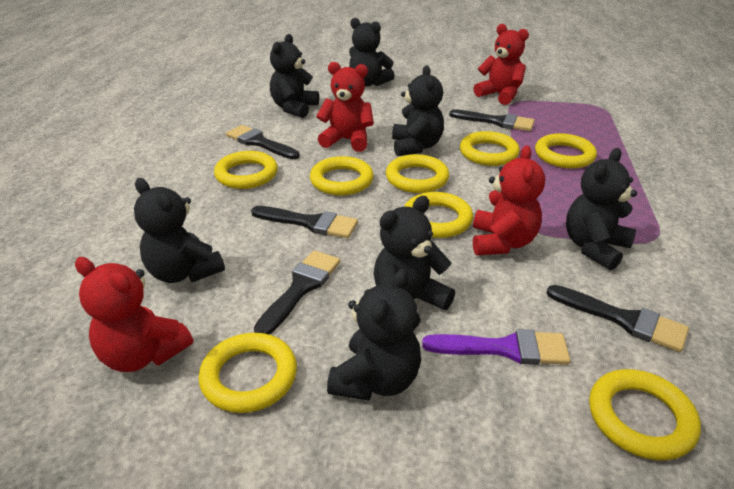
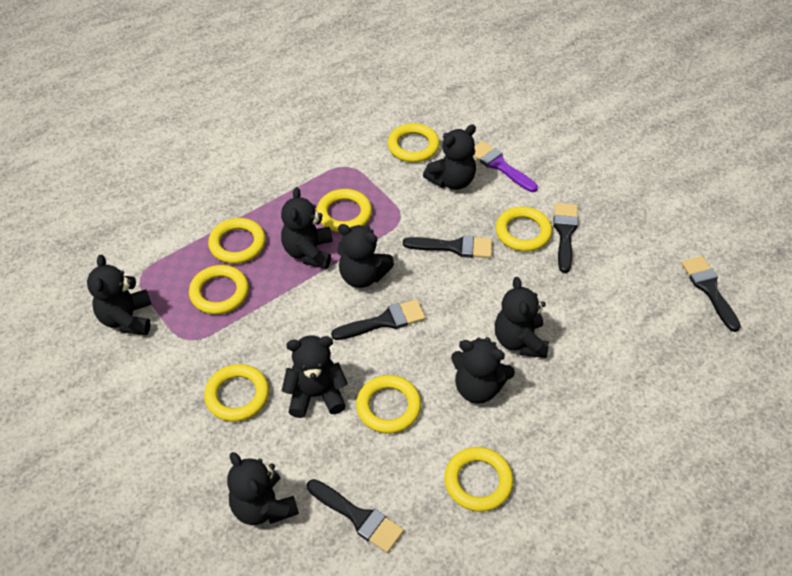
black teddy bear: [134,178,225,283] [270,34,319,118] [327,268,421,401] [349,18,395,87] [374,196,455,328] [392,65,444,156] [566,148,637,271] = 7 -> [87,255,152,335] [227,452,299,525] [281,187,332,269] [282,335,348,418] [337,224,394,288] [423,124,476,190] [451,337,515,404] [495,277,549,358] = 8
red teddy bear: [75,257,193,372] [316,62,374,152] [473,24,529,105] [473,145,545,255] = 4 -> none = 0

